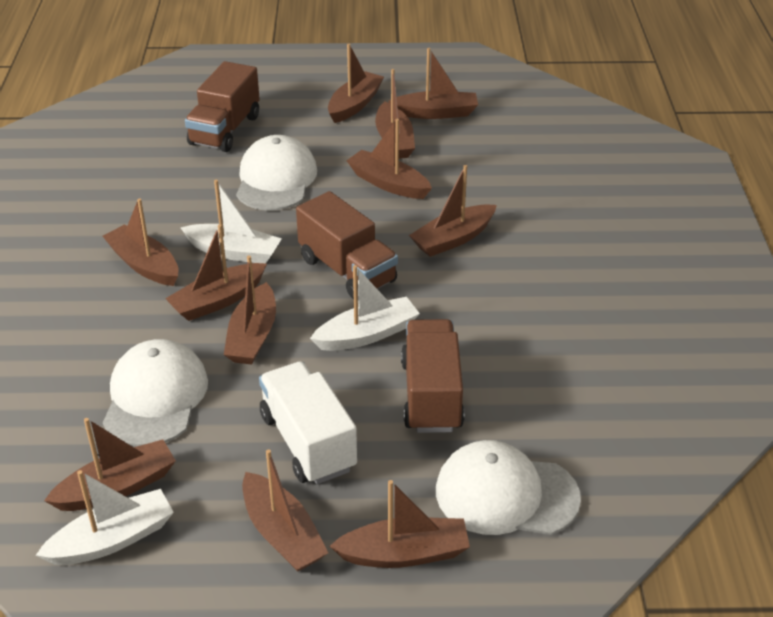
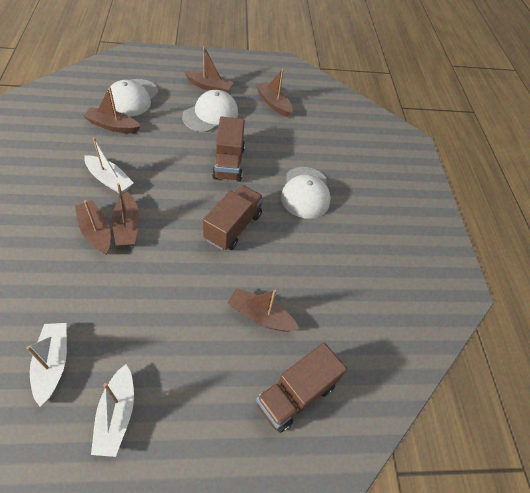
brown boat: [44,418,176,511] [103,198,178,286] [165,224,267,321] [224,255,276,365] [242,449,328,572] [328,44,384,123] [330,480,470,568] [346,119,432,199] [375,69,415,159] [388,48,478,119] [409,165,497,257] = 11 -> [75,200,111,255] [84,87,141,133] [112,183,140,246] [184,46,234,92] [227,288,299,331] [256,69,293,117] = 6
white truck: [259,361,357,484] = 1 -> none = 0

